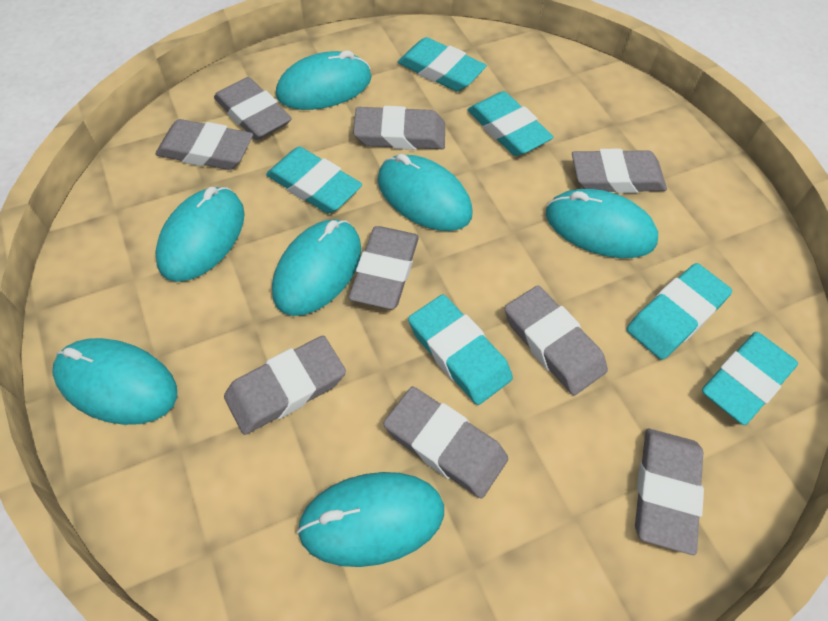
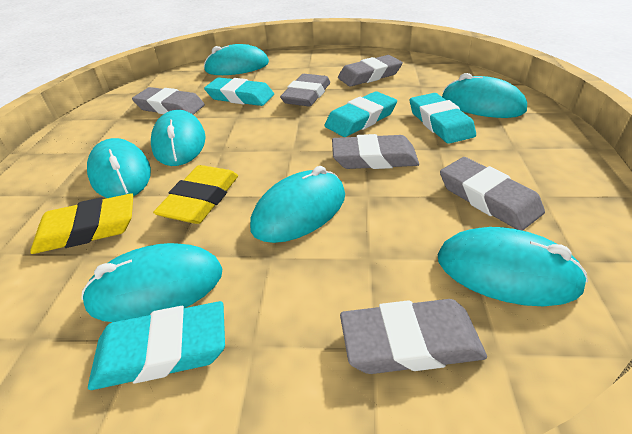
grey eraser: [155,119,253,170] [214,77,292,140] [224,336,346,435] [349,226,419,309] [353,106,445,150] [383,387,508,499] [504,286,608,395] [572,149,667,193] [635,429,704,555] = 9 -> [132,87,205,115] [280,74,330,107] [332,134,419,169] [338,55,403,87] [340,299,487,374] [440,157,545,231] = 6
turquoise eraser: [266,147,362,213] [398,37,487,91] [408,294,513,405] [467,91,554,156] [627,263,732,360] [702,332,798,425] = 6 -> [88,301,225,390] [204,77,274,106] [325,91,397,137] [410,93,476,144] = 4
yellow eraser: none = 0 -> [30,193,133,254] [153,165,238,224] = 2

